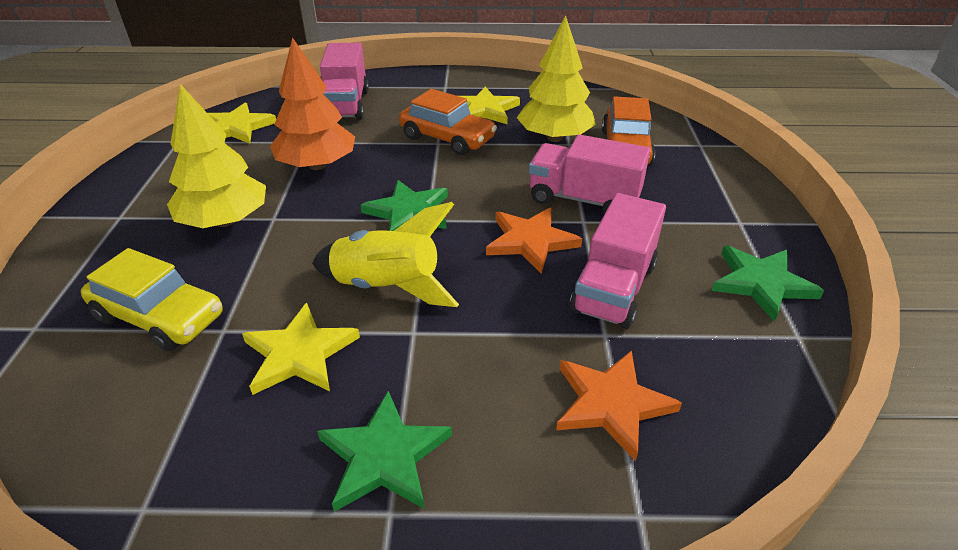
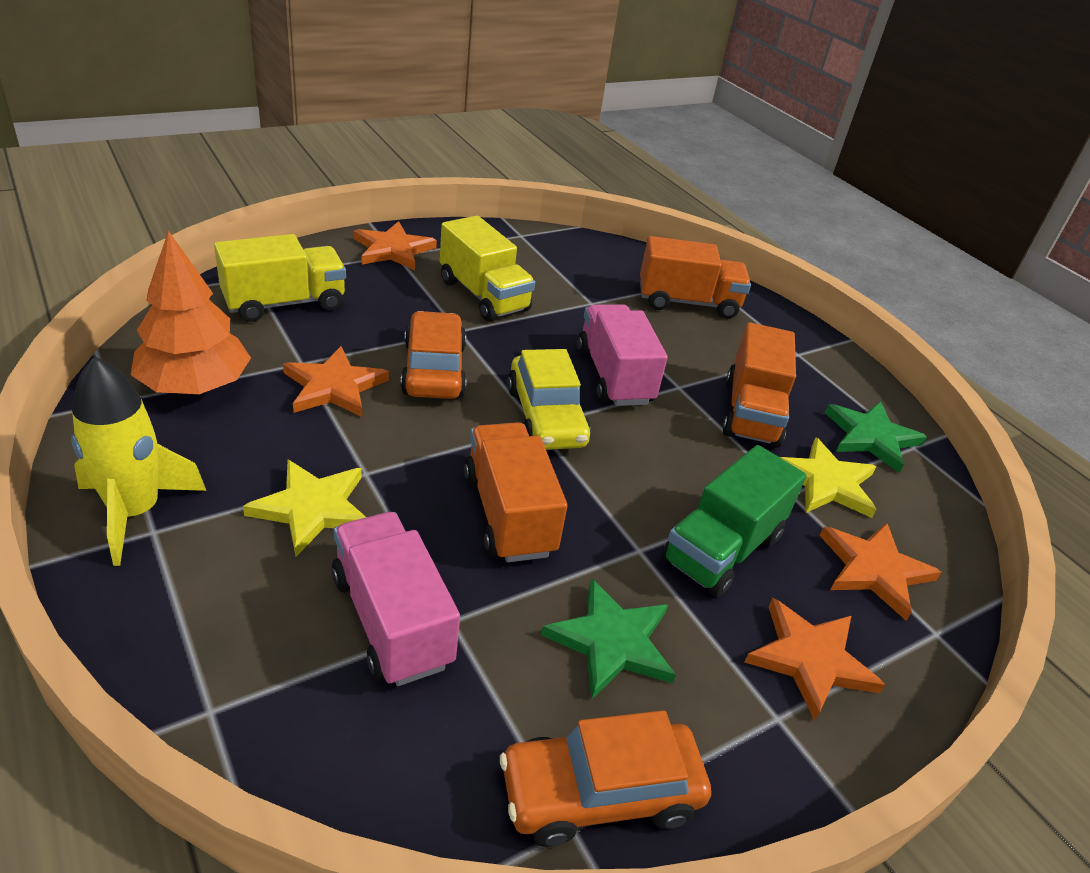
green star: [317,391,452,512] [361,180,448,231] [711,245,824,322] = 3 -> [541,578,676,699] [825,401,927,473] = 2
green truck: none = 0 -> [661,445,806,597] = 1
orange star: [486,208,582,274] [556,350,682,461] = 2 -> [283,346,389,417] [354,221,437,270] [745,598,885,721] [819,523,942,621] = 4
orange truck: none = 0 -> [464,422,567,562] [640,236,751,319] [723,322,796,448] = 3
pink truck: [320,43,369,120] [529,134,650,214] [570,193,666,329] = 3 -> [332,512,460,686] [577,304,668,406] = 2
yellow star: [208,103,276,144] [242,303,360,395] [460,87,520,124] = 3 -> [243,460,366,557] [780,437,877,518] = 2
yellow tree: [167,84,266,228] [517,15,596,142] = 2 -> none = 0
yellow truck: none = 0 -> [214,234,346,322] [440,216,535,321] = 2

